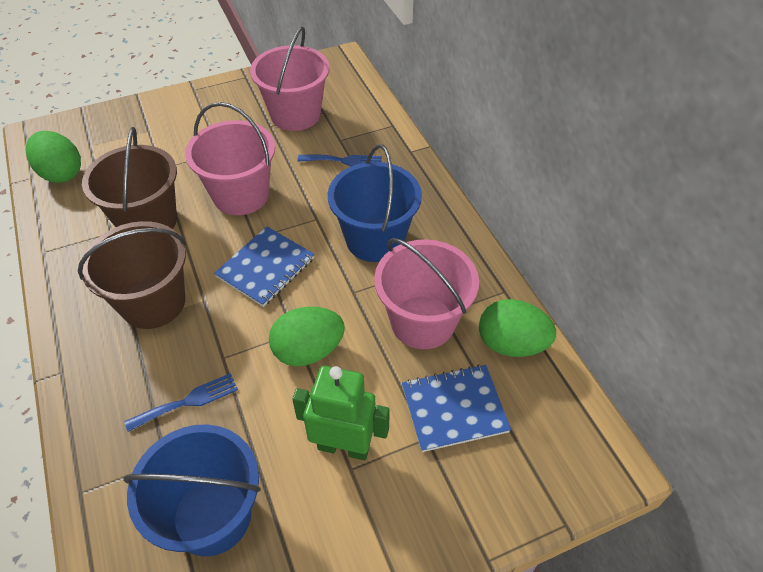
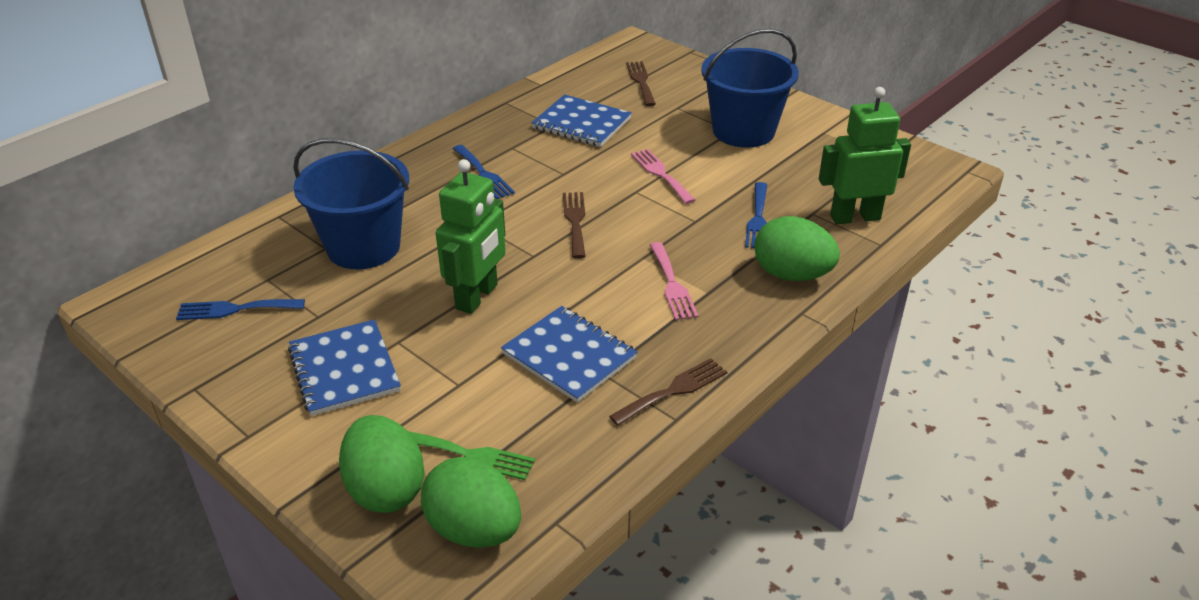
blue fork: [125,373,238,432] [298,155,382,166] = 2 -> [176,299,305,320] [453,145,515,199] [745,182,767,248] = 3
blue notebook: [214,226,315,307] [402,364,511,452] = 2 -> [288,319,401,416] [501,306,638,403] [531,94,632,147] = 3
brown bucket: [78,221,186,329] [82,127,177,229] = 2 -> none = 0
brown fork: none = 0 -> [563,192,586,259] [609,358,727,426] [626,61,656,106] = 3
green fork: none = 0 -> [408,431,535,480] = 1
green robot: [292,366,390,460] = 1 -> [436,159,506,314] [819,87,911,224] = 2
pink bucket: [185,102,275,215] [250,26,329,131] [374,238,479,349] = 3 -> none = 0
pink fork: none = 0 -> [631,149,695,204] [650,242,699,320] = 2

